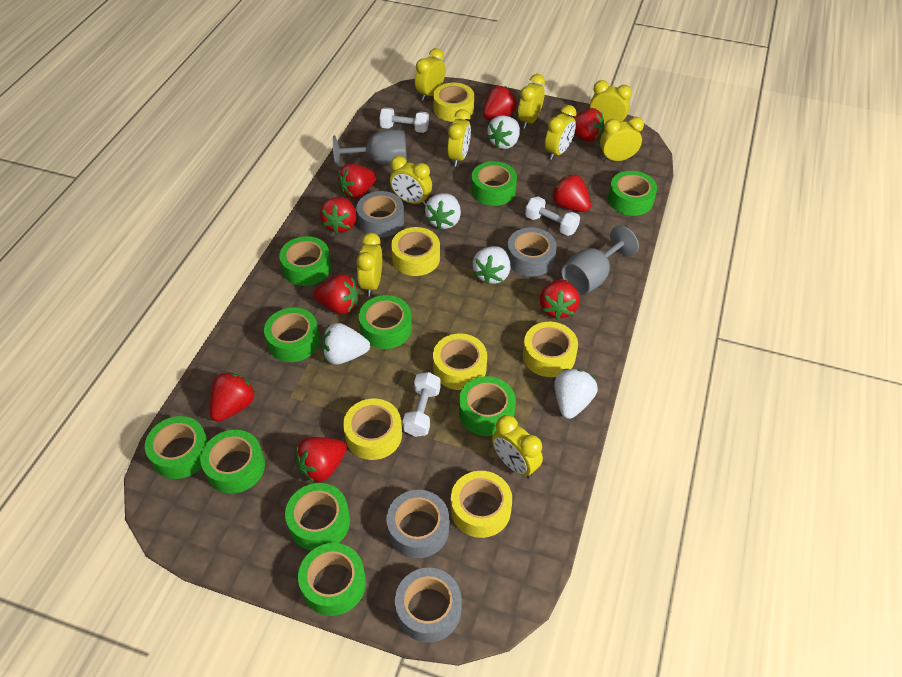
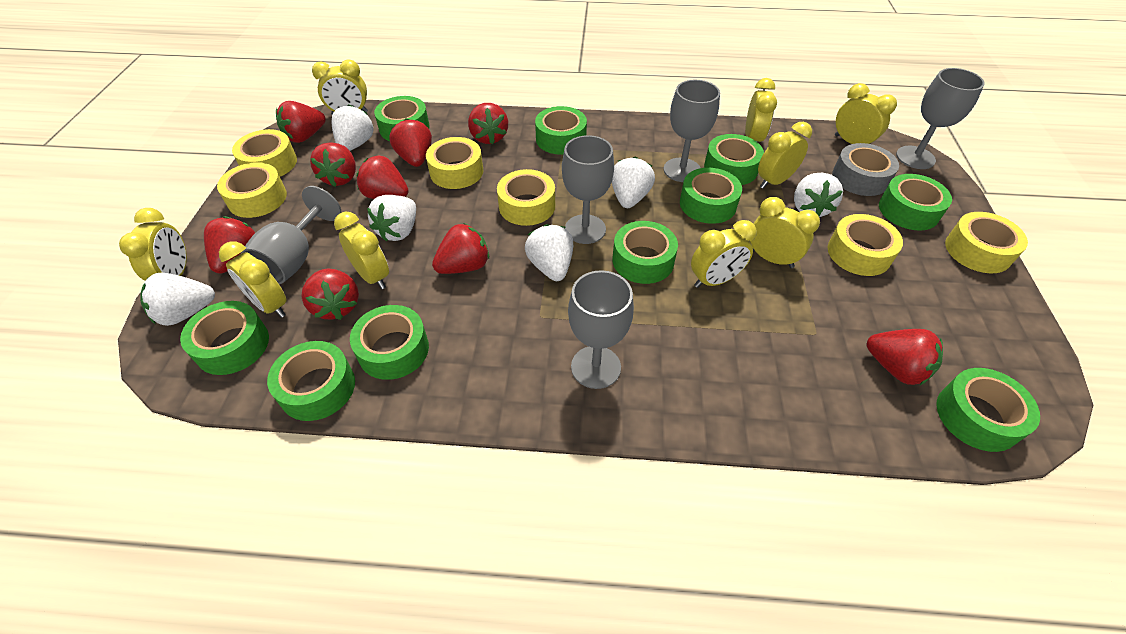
grey goblet: [333,130,407,167] [561,226,639,295] = 2 -> [240,186,342,284] [562,135,614,244] [568,270,634,389] [664,80,720,182] [896,68,985,169] = 5
grey tape: [357,191,404,238] [386,490,449,558] [395,568,462,643] [507,227,557,276] = 4 -> [832,143,899,196] = 1
white dumbbell: [379,107,429,133] [403,372,441,437] [525,196,580,236] = 3 -> none = 0
white strawberry: [321,323,370,365] [425,193,461,230] [473,246,510,284] [487,115,520,149] [554,369,598,419] = 5 -> [140,273,215,326] [332,104,374,151] [367,195,416,241] [525,224,573,281] [612,156,655,208] [794,173,843,217] = 6

